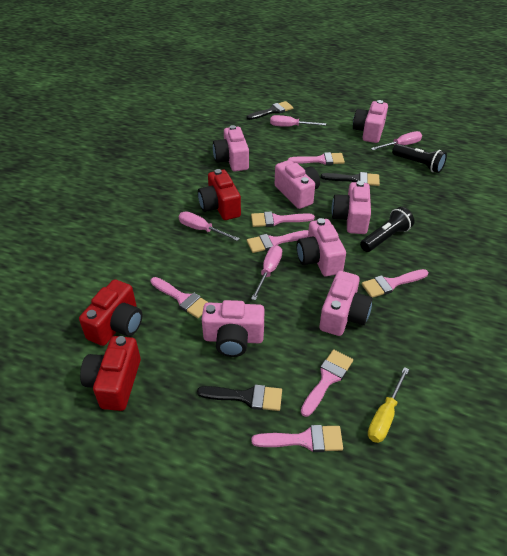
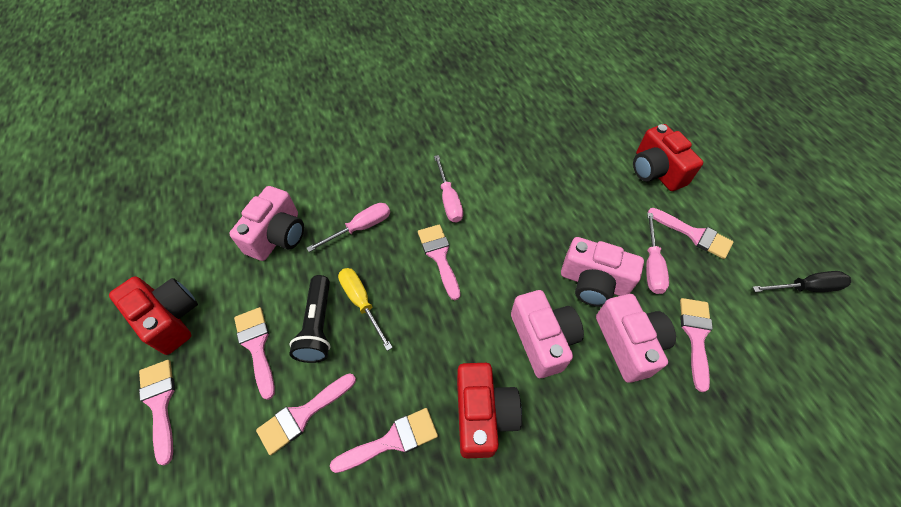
black brush: [197,384,282,411] [247,101,293,120] [321,172,380,186] = 3 -> none = 0
black flashlight: [360,207,414,252] [392,144,447,173] = 2 -> [289,275,330,363] = 1
black screwdriver: none = 0 -> [753,271,851,292] = 1
pink camera: [202,300,265,357] [213,125,249,172] [275,160,320,209] [297,218,346,276] [320,271,373,336] [331,181,371,234] [353,100,388,143] = 7 -> [229,186,304,261] [511,290,584,378] [561,237,644,307] [596,294,676,383] = 4
pink screwdriver: [179,212,240,241] [251,245,282,300] [270,115,326,127] [371,131,422,150] = 4 -> [307,203,390,252] [434,155,463,223] [646,213,669,294] = 3

